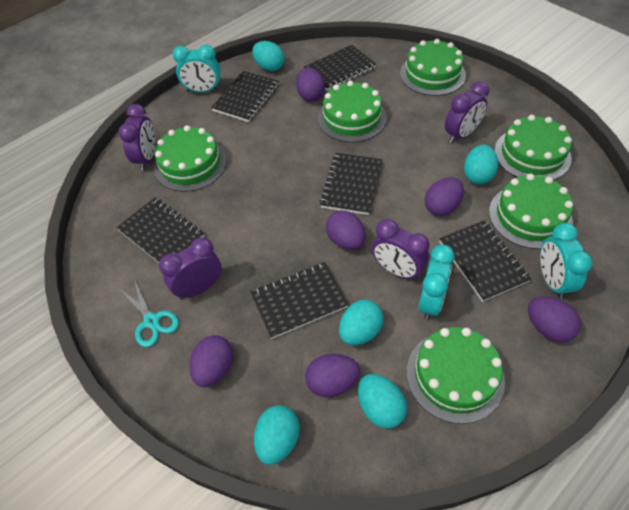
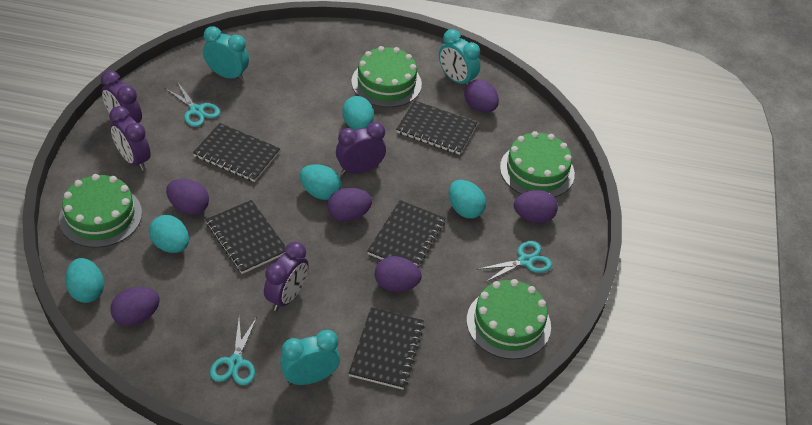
black notebook: [116,197,204,263] [211,71,279,122] [250,262,349,339] [304,45,376,91] [319,153,382,215] [439,220,531,302] = 6 -> [193,123,280,182] [206,200,286,274] [349,307,424,390] [367,200,445,268] [396,101,477,155] = 5
green cake: [154,125,227,192] [318,81,387,142] [400,39,466,96] [406,327,505,424] [489,174,573,249] [494,115,572,180] = 6 -> [59,174,142,248] [351,46,422,107] [467,279,551,359] [500,131,575,197] = 4
turquoise scissors: [120,279,179,347] = 1 -> [164,82,220,127] [210,317,257,385] [479,241,552,282] = 3

